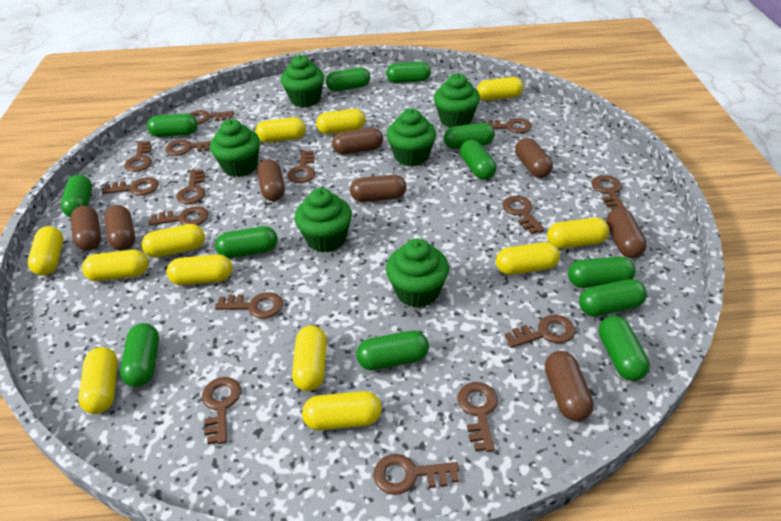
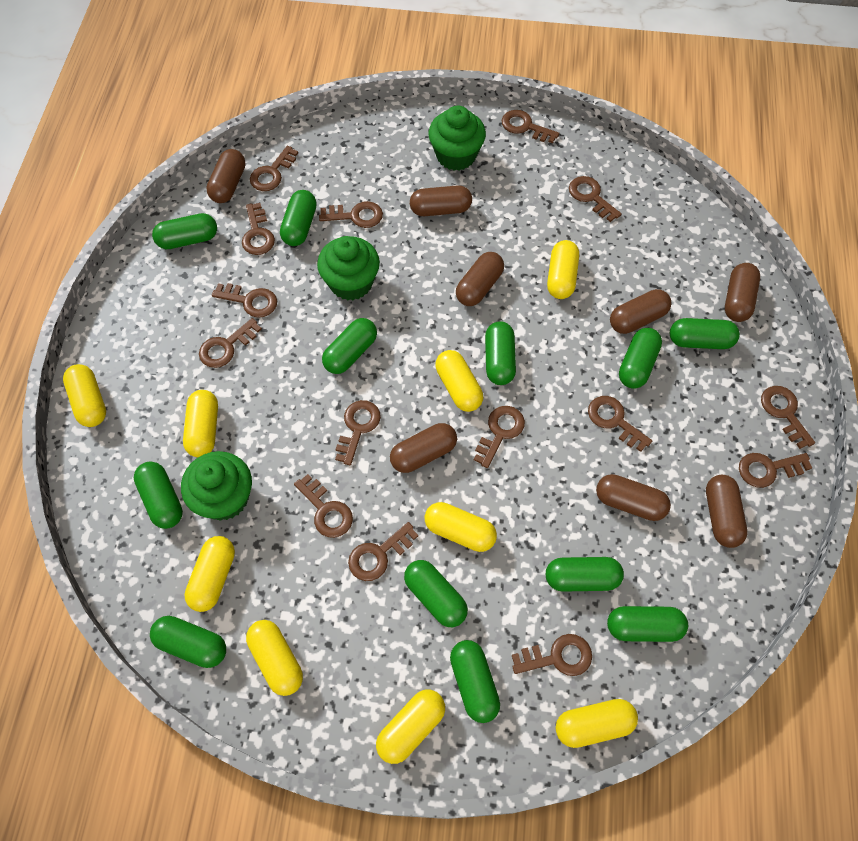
green cupcake: [210,119,260,177] [281,55,324,107] [295,188,352,252] [386,239,449,308] [387,109,436,167] [434,73,480,128] = 6 -> [181,451,252,521] [317,236,380,300] [428,106,486,171] = 3
yellow capsule: [28,226,63,276] [78,347,118,414] [82,250,149,281] [142,224,205,257] [167,254,232,285] [255,117,306,143] [292,325,327,391] [302,391,382,430] [316,109,365,134] [477,77,523,101] [496,242,560,275] [547,218,609,249] = 12 -> [63,364,106,427] [183,390,218,457] [184,536,235,612] [246,620,303,696] [376,689,445,764] [424,502,497,552] [435,350,483,412] [547,240,579,299] [556,699,638,748] = 9

